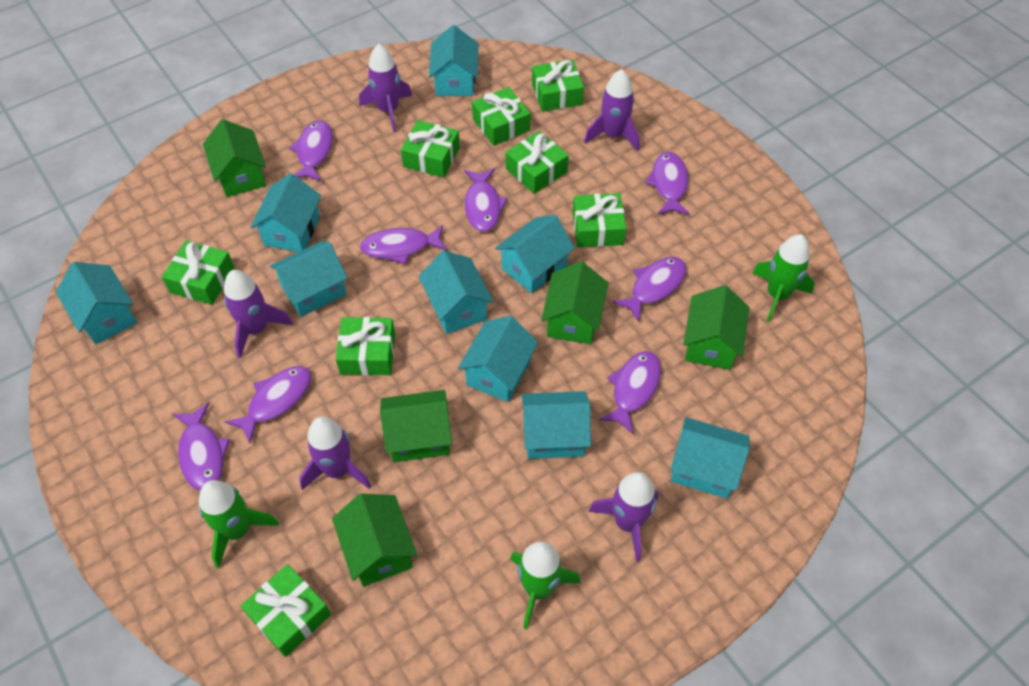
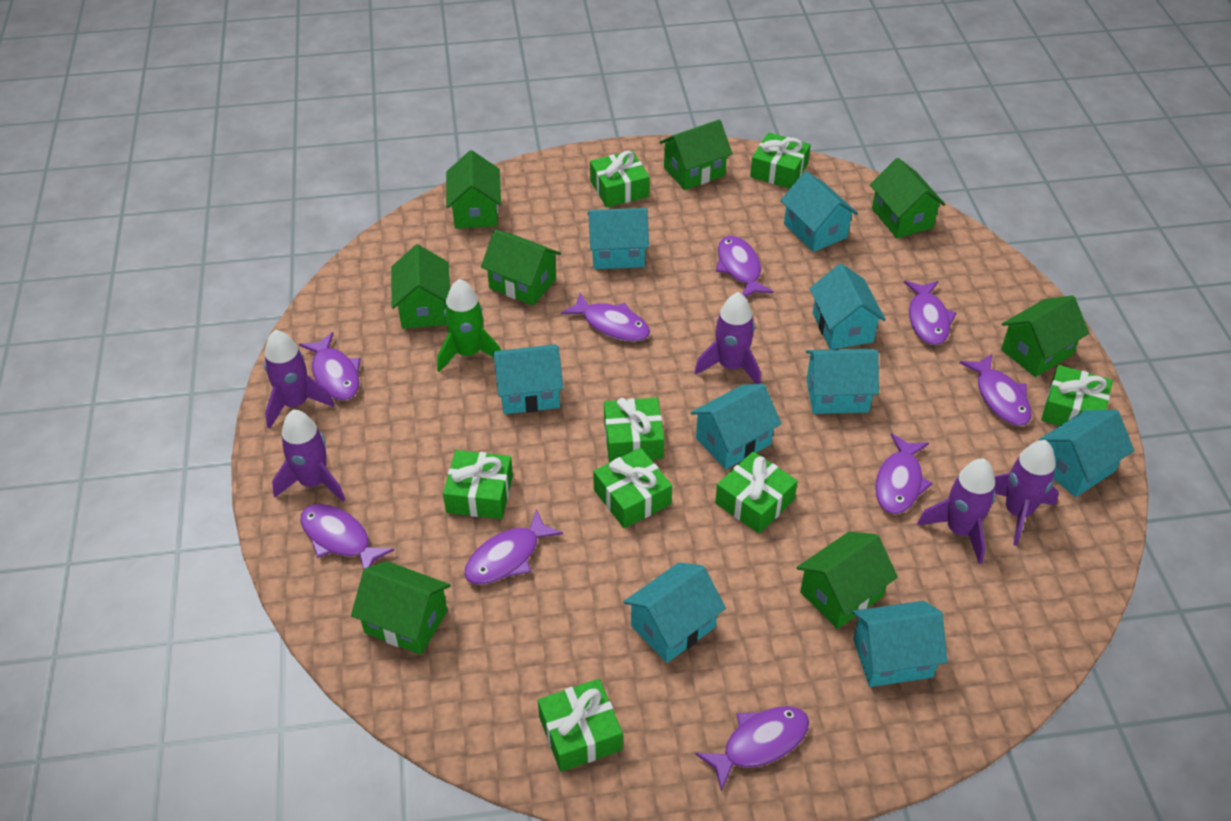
green house: [203,119,266,197] [332,494,417,587] [380,390,452,462] [541,261,608,344] [683,285,749,370] = 5 -> [351,561,451,655] [391,244,450,329] [446,150,501,229] [481,229,561,306] [659,119,733,190] [796,532,898,629] [870,158,946,238] [1001,295,1089,377] = 8
green rocket: [199,480,279,568] [510,542,581,629] [752,234,815,322] = 3 -> [437,279,501,372] = 1
purple fish: [172,403,230,491] [225,366,311,443] [289,120,333,181] [360,225,447,264] [464,168,508,232] [599,351,661,434] [613,257,686,322] [645,152,690,215] = 8 -> [299,332,361,401] [300,504,394,570] [464,509,563,585] [561,293,650,342] [695,706,809,792] [716,236,774,297] [875,433,933,514] [904,281,957,345] [960,354,1032,426] = 9

